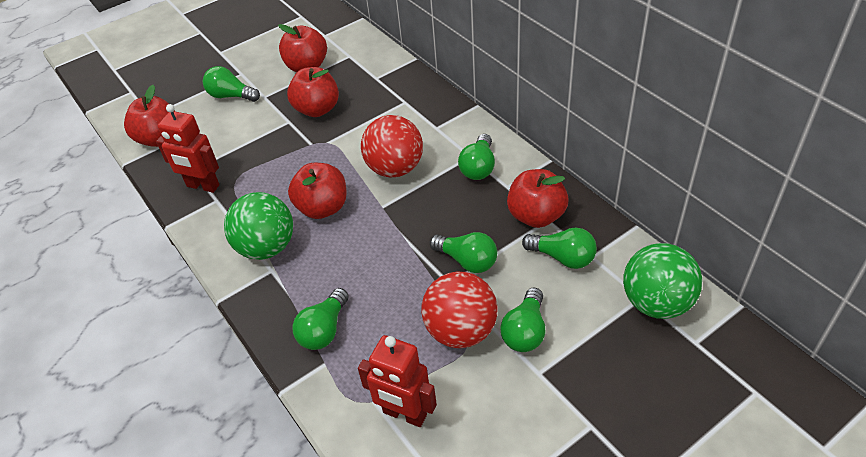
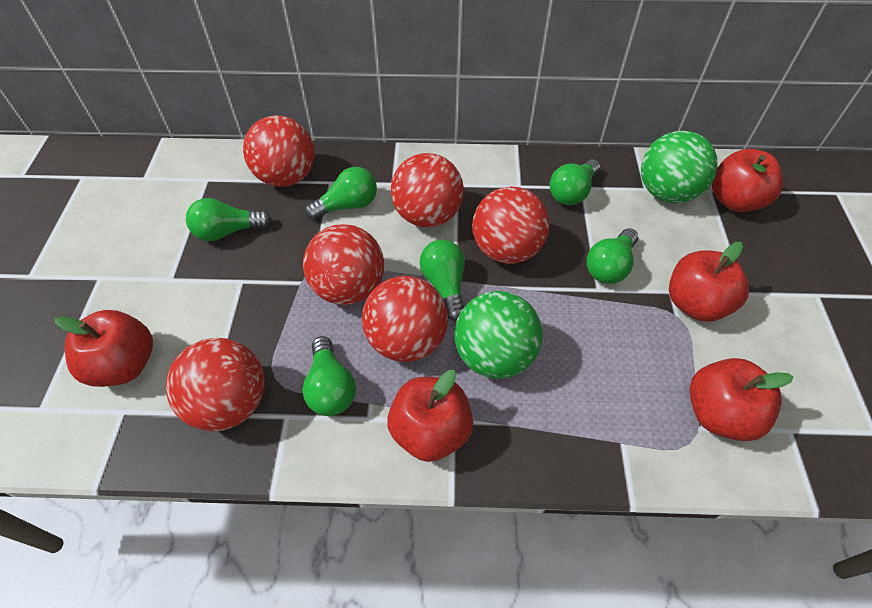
red ball: [361,115,423,178] [421,271,498,348] = 2 -> [166,338,265,431] [243,115,315,187] [303,224,384,305] [362,276,448,362] [391,153,464,227] [472,186,550,264] = 6
red robot: [156,104,220,193] [358,335,437,427] = 2 -> none = 0

